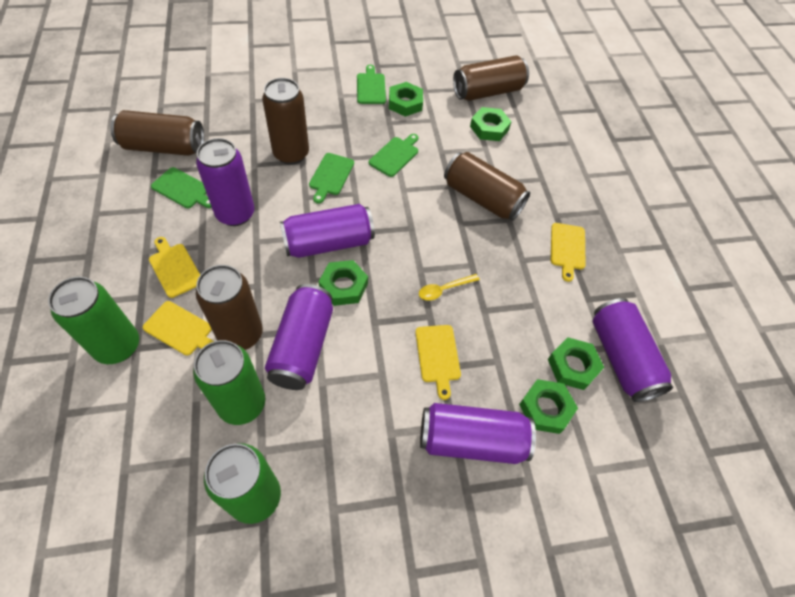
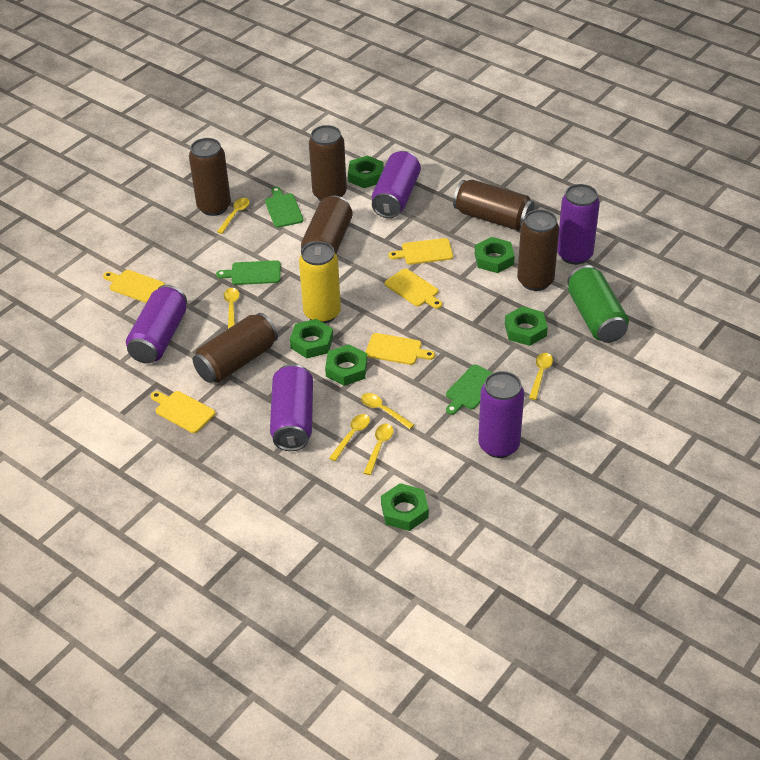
brown can: [110,110,204,156] [196,265,263,350] [262,78,309,165] [444,152,530,221] [453,55,529,101] = 5 -> [189,138,231,216] [193,313,278,383] [301,196,353,254] [309,125,347,201] [453,180,535,230] [517,209,559,291] = 6
green can: [48,277,139,364] [193,340,265,425] [204,443,281,524] = 3 -> [567,265,629,343] = 1
green cutting board: [151,167,212,208] [309,153,354,204] [357,65,386,104] [369,134,418,177] = 4 -> [216,260,281,285] [265,187,304,228] [446,365,493,415] = 3
green nut: [318,260,368,306] [389,82,423,117] [470,107,512,141] [519,379,578,434] [548,337,604,390] = 5 -> [290,319,333,358] [325,344,368,386] [348,156,384,188] [381,483,429,531] [475,237,515,273] [505,306,548,346] = 6
yellow can: none = 0 -> [299,241,341,324] = 1
yellow cutting board: [143,301,214,356] [149,237,200,298] [415,325,461,400] [551,223,586,282] = 4 -> [103,270,165,303] [151,391,215,433] [365,333,435,365] [385,269,442,309] [389,238,453,265] = 5
yellow spoon: [419,274,480,301] = 1 -> [217,198,249,234] [224,288,240,329] [329,414,370,461] [361,393,414,429] [364,424,393,475] [529,353,553,400] = 6

